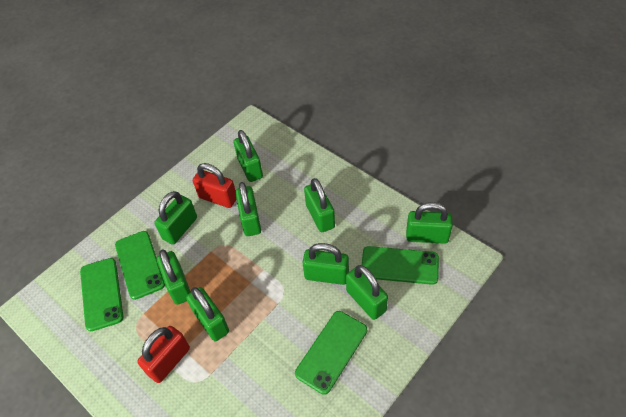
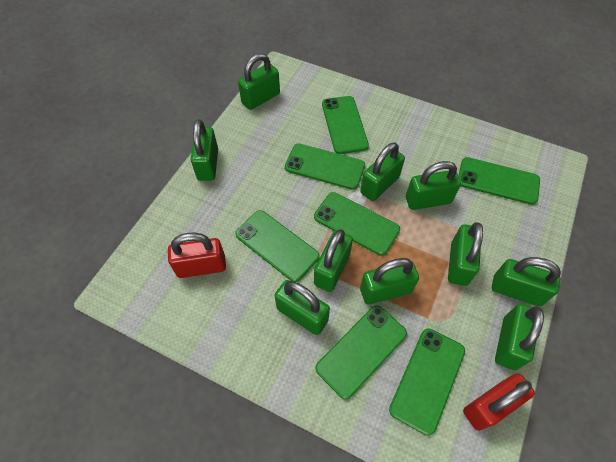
green padlock: [154,191,197,245] [157,249,191,305] [186,287,229,341] [234,130,263,182] [235,182,261,236] [302,243,349,285] [304,178,335,232] [346,265,388,320] [406,202,453,244] = 9 -> [191,119,218,181] [238,53,280,110] [274,280,330,335] [314,229,353,292] [360,142,405,201] [360,258,419,304] [406,161,461,210] [448,222,483,286] [492,257,561,306] [495,304,544,370] = 10
green phone: [80,258,123,331] [115,231,165,300] [295,311,367,395] [362,246,439,285] = 4 -> [235,210,320,282] [285,143,365,190] [314,192,400,256] [315,305,407,399] [322,96,369,154] [389,328,465,436] [459,157,540,205] = 7

